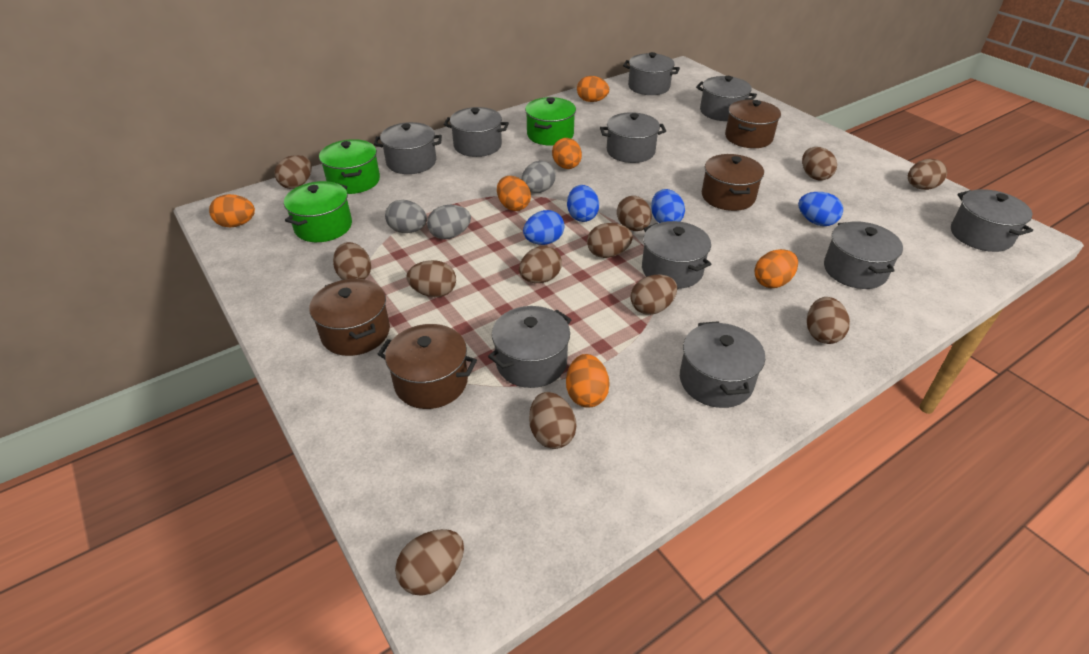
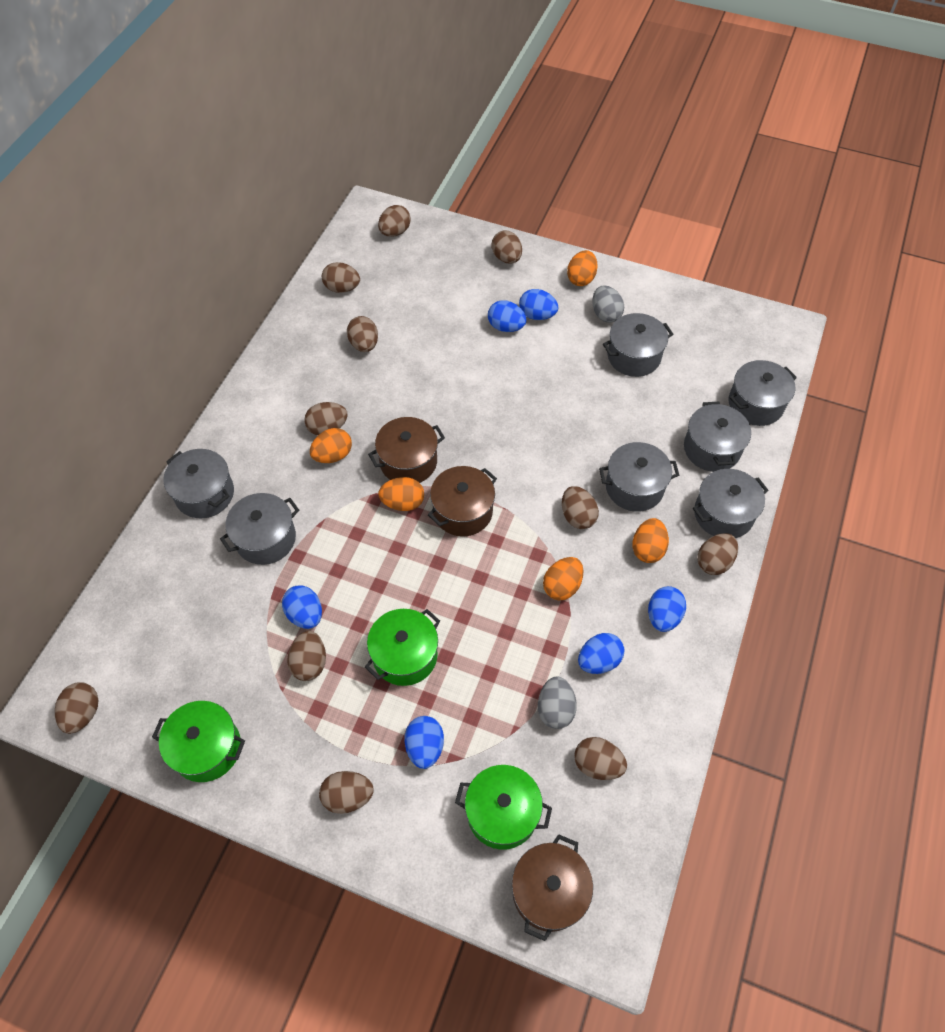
blue egg: [523,210,564,245] [567,185,599,222] [651,189,685,223] [798,192,843,226] = 4 -> [282,585,322,629] [404,716,444,769] [488,300,527,332] [519,289,558,320] [578,633,624,674] [648,586,686,632] = 6
brown egg: [275,155,312,189] [333,242,371,280] [395,529,464,596] [407,260,456,297] [519,246,562,283] [529,392,577,449] [587,223,633,258] [617,196,652,231] [630,274,677,315] [802,147,837,181] [807,297,850,344] [908,159,947,190] = 12 -> [55,682,98,734] [287,631,326,681] [304,402,348,435] [319,771,374,814] [322,262,360,293] [347,316,378,352] [378,205,411,237] [492,230,522,264] [562,486,599,529] [574,737,627,780] [697,533,738,575] = 11
brown pot: [309,279,390,356] [378,324,477,409] [702,154,764,211] [725,100,781,148] = 4 -> [368,417,445,483] [428,466,497,537] [512,834,593,941] = 3
grey egg: [385,200,427,233] [427,205,471,239] [521,161,556,193] = 3 -> [538,677,577,729] [592,285,624,323] = 2
grey pot: [374,122,442,174] [443,107,509,157] [488,306,571,388] [600,112,666,163] [623,52,680,95] [642,221,711,289] [680,321,765,408] [696,76,757,121] [824,221,903,289] [951,189,1033,252] = 10 -> [164,449,234,518] [220,493,299,565] [599,442,679,512] [603,313,673,377] [684,402,751,472] [693,469,769,538] [729,360,797,426] = 7
orange egg: [209,194,255,227] [497,176,531,211] [552,138,582,169] [566,354,610,408] [577,76,609,102] [754,249,798,288] = 6 -> [310,428,352,463] [378,477,424,511] [543,557,583,600] [567,250,598,286] [632,518,669,563] = 5

